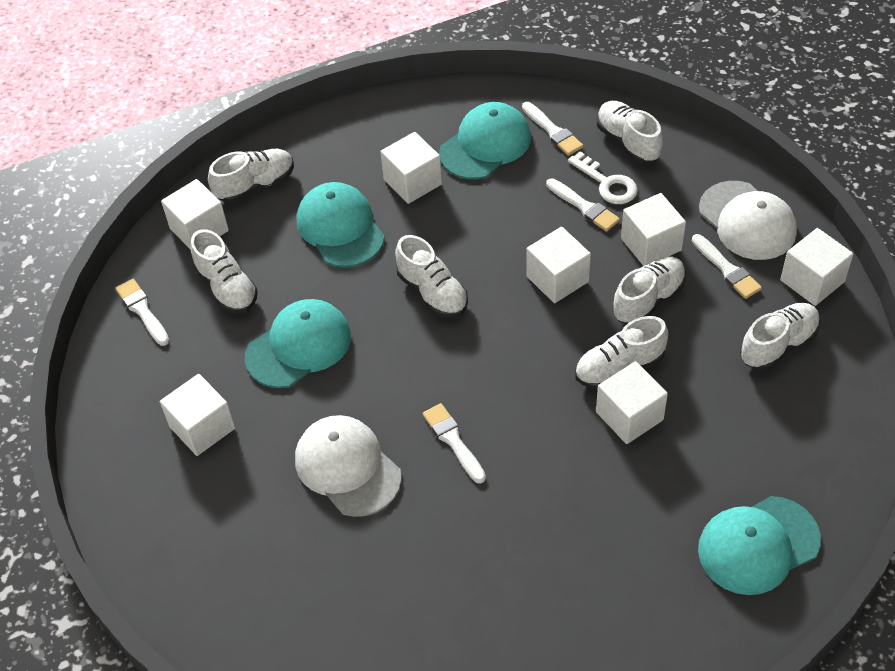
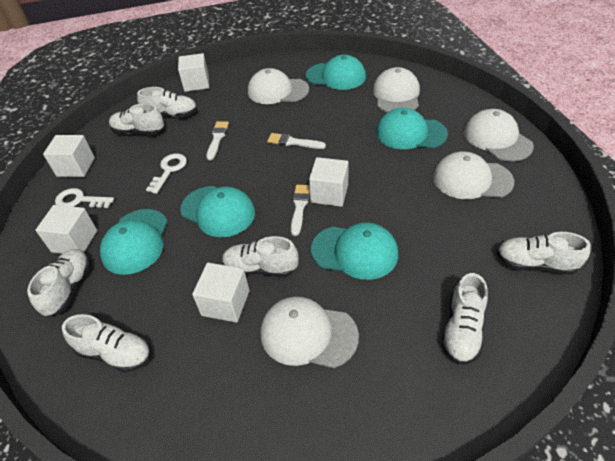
turquoise cap: [245,299,351,388] [297,182,385,267] [439,102,531,179] [698,496,821,595] = 4 -> [100,209,168,275] [180,186,255,237] [306,55,366,90] [311,222,398,280] [376,108,448,149] = 5
white brush: [115,279,169,346] [422,403,486,484] [522,102,583,156] [546,178,620,232] [692,234,762,299] = 5 -> [206,121,229,160] [267,133,326,149] [291,185,310,236] = 3
white cap: [295,415,401,517] [699,181,797,260] = 2 -> [248,68,309,104] [260,296,359,368] [373,67,420,113] [433,151,514,199] [464,109,534,161] = 5
white cube: [160,374,235,456] [161,179,229,250] [380,132,442,204] [526,227,591,303] [596,361,668,444] [621,193,686,266] [780,228,853,306] = 7 -> [35,205,97,254] [43,135,95,177] [178,53,209,92] [192,263,249,323] [309,157,349,207] = 5
white key: [568,151,638,204] = 1 -> [55,188,114,208] [146,154,187,194] = 2

